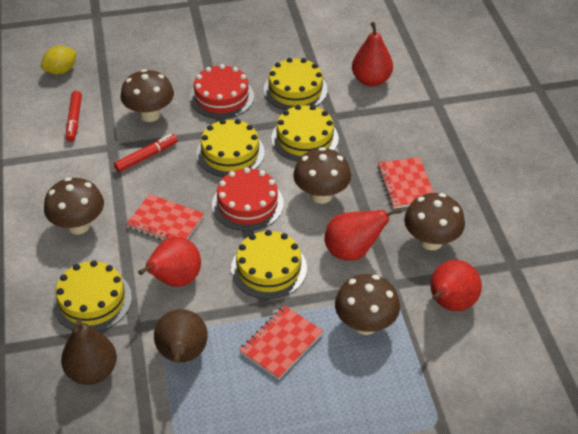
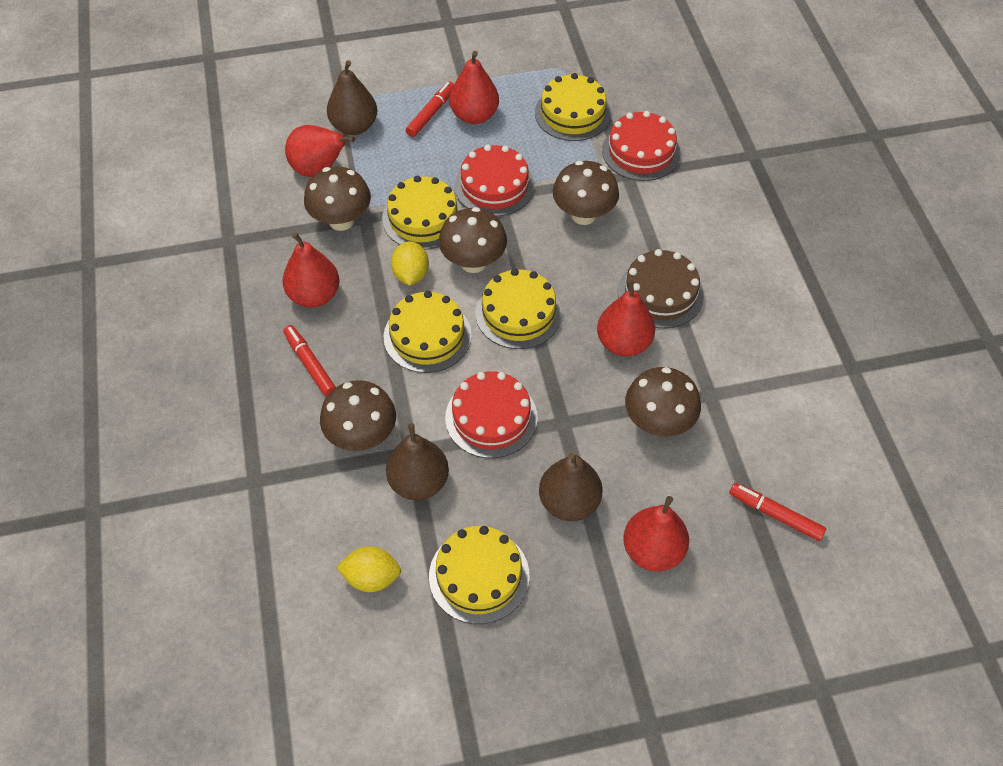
brown cake: none = 0 -> [618,249,704,328] = 1
brown pear: [61,319,117,385] [154,309,208,363] = 2 -> [327,60,377,135] [386,423,449,500] [539,453,603,521] = 3
red cake: [190,64,254,119] [212,167,284,231] = 2 -> [445,371,537,458] [455,145,535,216] [602,111,681,181] = 3
red marker: [66,91,82,142] [114,134,178,172] = 2 -> [283,325,336,397] [406,82,454,137] [729,483,826,541] = 3
red notebook: [126,194,204,240] [239,305,323,379] [377,157,434,209] = 3 -> none = 0
red pear: [138,237,201,287] [324,208,402,261] [352,22,393,87] [430,260,482,311] = 4 -> [282,232,339,308] [285,125,355,177] [449,51,499,124] [597,279,655,357] [623,496,689,572] = 5
yellow lemon: [41,46,77,75] = 1 -> [336,546,401,592] [391,241,429,286] = 2

